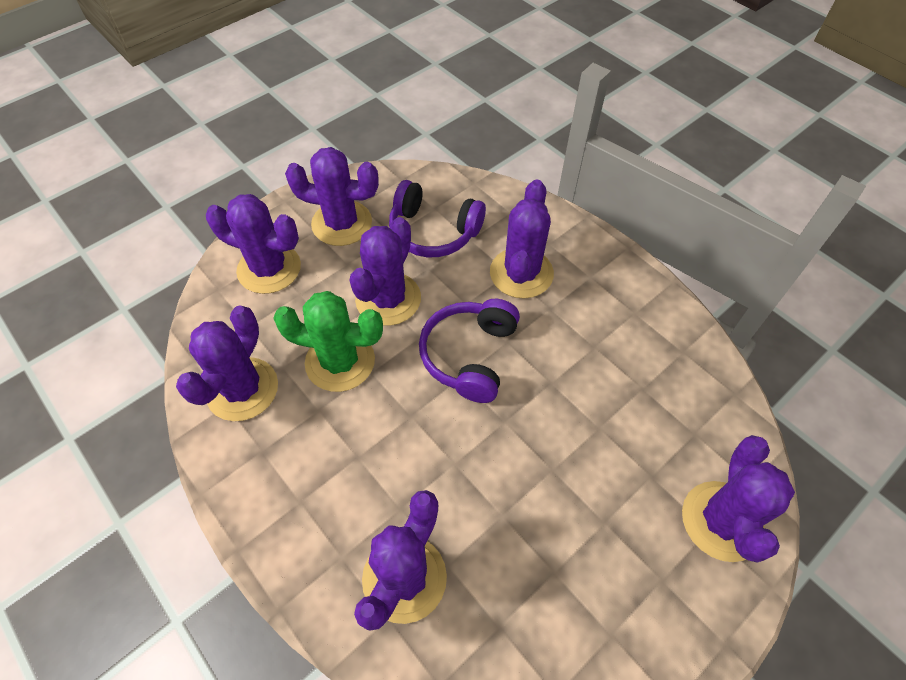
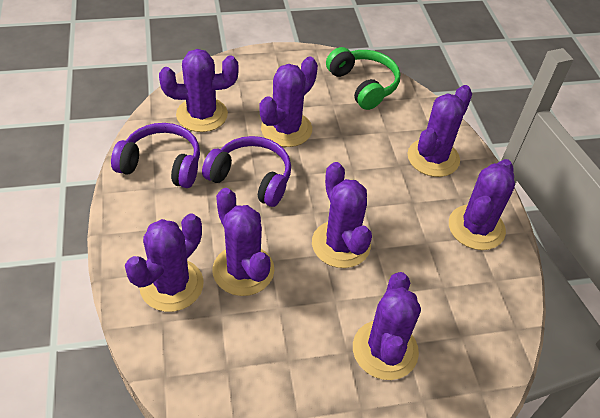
green cactus: [273,291,383,392] = 1 -> none = 0
green headphones: none = 0 -> [326,47,400,110] = 1
purple cactus: [176,305,278,421] [206,194,301,294] [285,147,379,246] [350,217,421,326] [354,490,447,631] [490,180,554,299] [682,435,795,562] = 7 -> [125,214,204,312] [159,49,238,132] [212,188,274,296] [260,56,318,147] [312,162,372,268] [353,272,421,380] [407,85,472,177] [449,159,515,250] = 8

